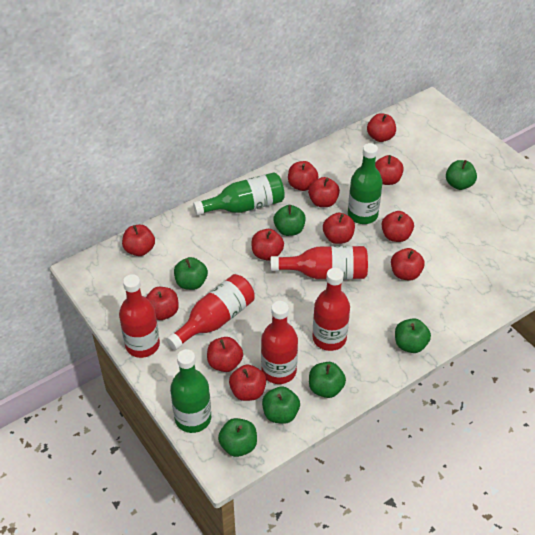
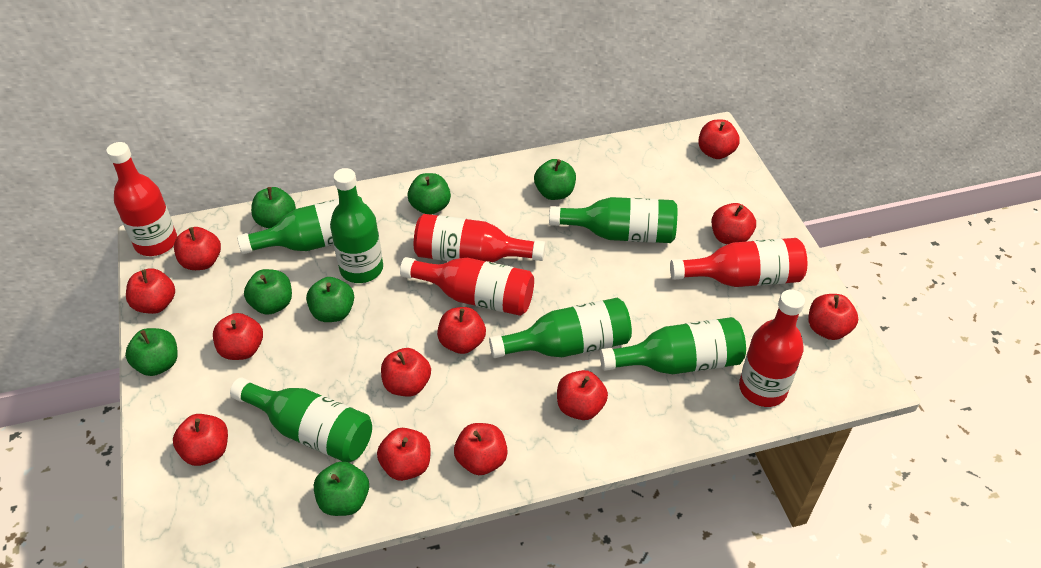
green bottle: [170,349,211,433] [193,172,285,215] [348,143,383,224] = 3 -> [230,377,372,463] [237,196,363,254] [330,168,383,283] [489,298,632,358] [549,197,677,243] [600,317,746,374] = 6

